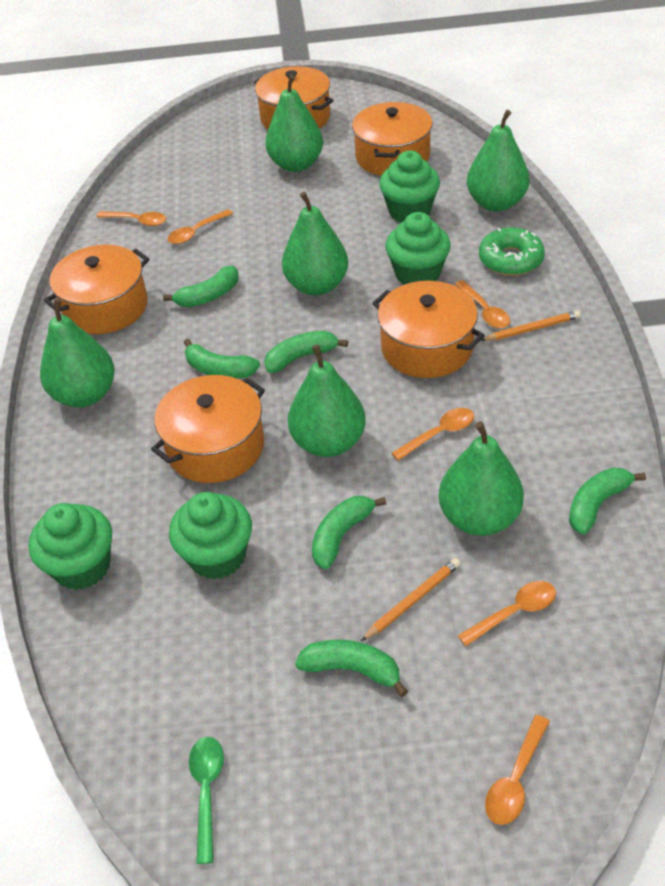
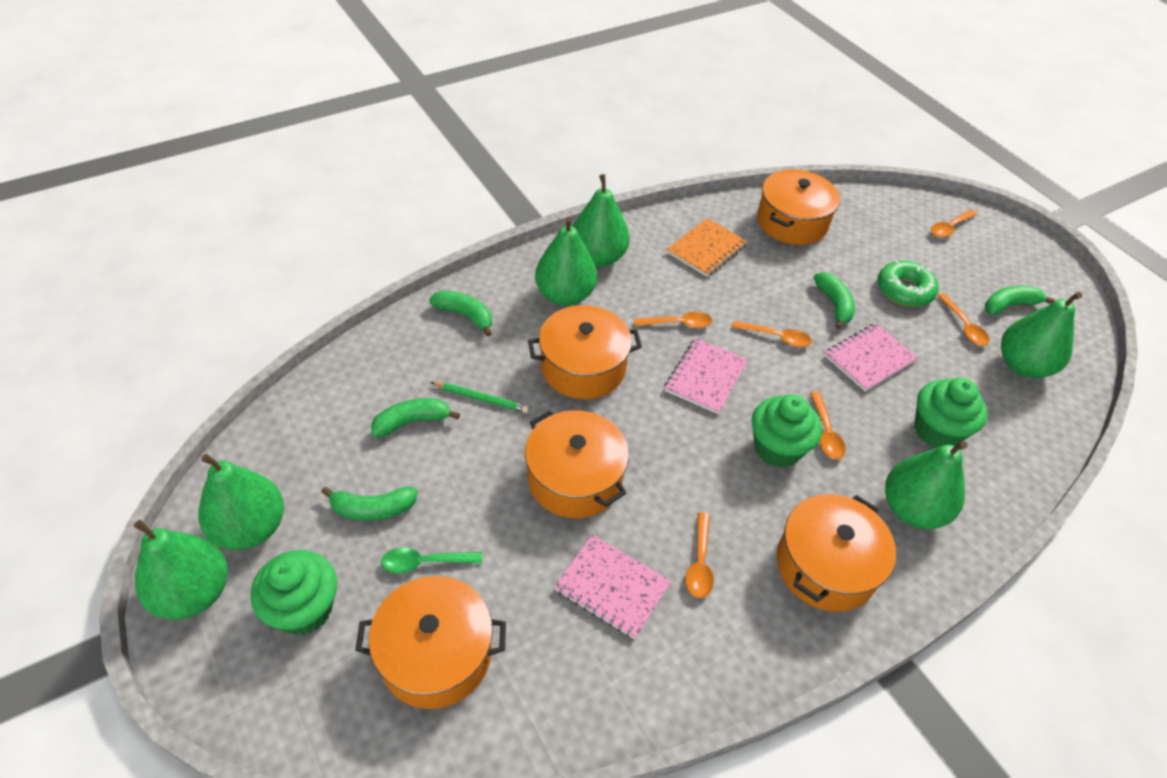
green banana: [163,266,239,307] [184,339,260,378] [264,331,348,373] [295,640,408,697] [312,496,386,569] [569,468,646,535] = 6 -> [322,487,418,521] [371,398,460,438] [429,291,492,336] [814,272,855,329] [985,286,1055,315] = 5
green cupcake: [28,503,112,590] [169,492,252,579] [379,151,440,222] [386,212,451,285] = 4 -> [251,550,337,635] [752,394,822,468] [914,377,987,447] = 3
green pencil: none = 0 -> [431,382,529,413] = 1
orange notebook: none = 0 -> [667,218,747,277] = 1
orange pencil: [361,558,460,641] [481,310,581,341] = 2 -> none = 0
pink notebook: none = 0 -> [554,535,671,639] [665,338,748,414] [824,323,918,392] = 3

